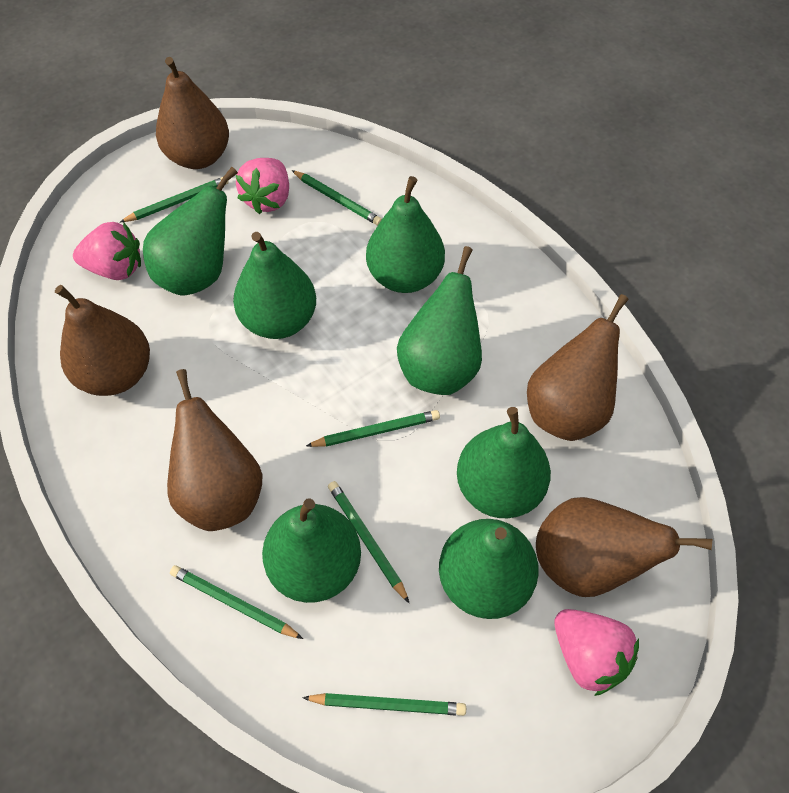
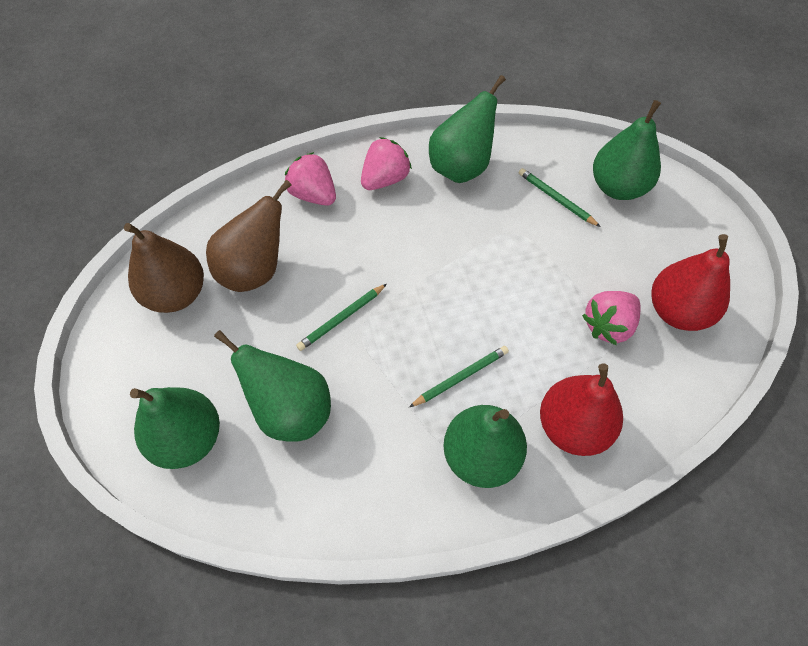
brown pear: [55,285,150,396] [156,57,229,169] [167,369,263,531] [527,294,628,441] [536,497,712,597] = 5 -> [124,223,204,313] [206,179,292,292] = 2
green pear: [143,167,238,296] [233,232,316,339] [262,499,361,603] [366,176,445,293] [397,246,482,395] [439,519,539,619] [457,407,551,518] = 7 -> [130,387,220,469] [214,330,331,441] [429,75,506,183] [443,405,527,488] [593,100,661,200] = 5
green pencil: [120,177,229,222] [170,565,303,639] [292,170,382,225] [302,693,466,716] [306,410,440,447] [328,481,409,603] = 6 -> [296,284,387,351] [409,346,509,407] [519,168,600,227] = 3
red pear: none = 0 -> [540,363,623,456] [651,234,730,331] = 2

